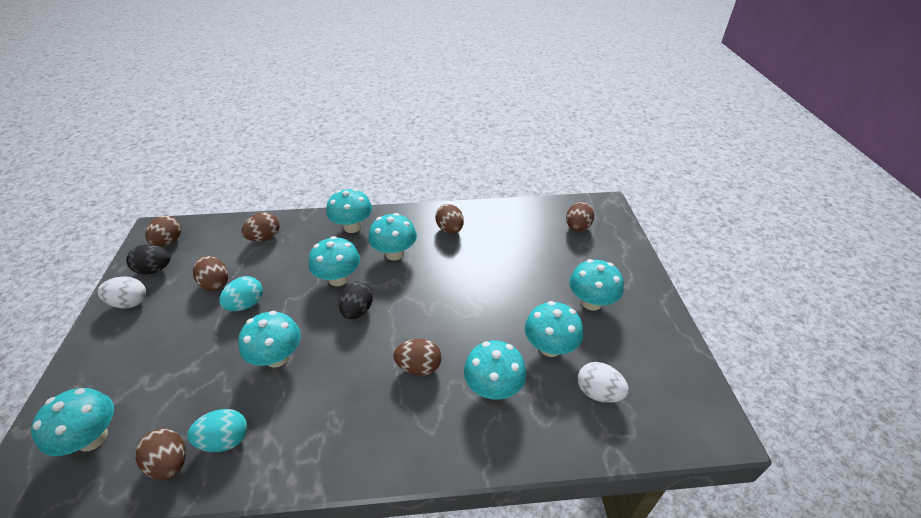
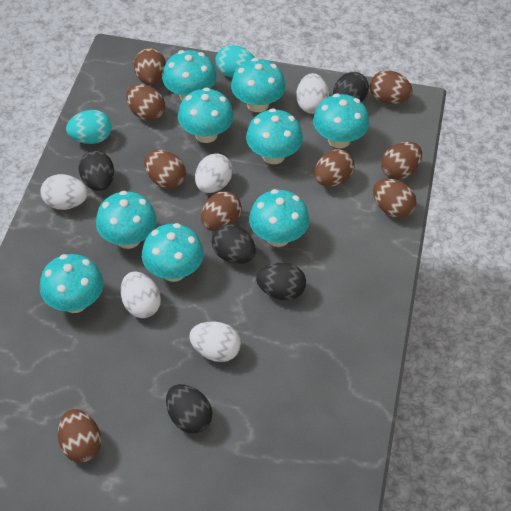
black egg: [126,245,170,275] [338,282,373,319] = 2 -> [79,150,114,191] [166,384,212,434] [212,224,256,264] [256,262,306,300] [333,72,369,102] = 5
brown egg: [135,428,186,480] [145,216,182,247] [193,256,228,291] [241,212,280,241] [393,339,442,376] [435,204,464,234] [566,202,594,232] = 7 -> [58,409,101,462] [126,84,165,121] [134,48,166,85] [144,150,186,189] [201,191,242,231] [314,149,355,187] [370,70,413,104] [373,179,417,218] [381,142,422,180] = 9
turquoise mushroom: [31,388,114,456] [238,311,301,368] [309,236,360,286] [326,188,372,233] [368,213,417,260] [464,341,527,400] [525,301,583,357] [569,259,624,310] = 8 -> [40,254,103,313] [96,191,157,249] [142,223,204,282] [162,50,217,100] [178,87,234,143] [231,58,286,112] [246,108,303,164] [249,189,309,247] [313,93,369,149] = 9
white egg: [98,276,146,309] [578,362,629,403] = 2 -> [41,174,88,210] [121,272,161,318] [189,321,241,362] [195,153,233,193] [296,73,329,114] = 5

